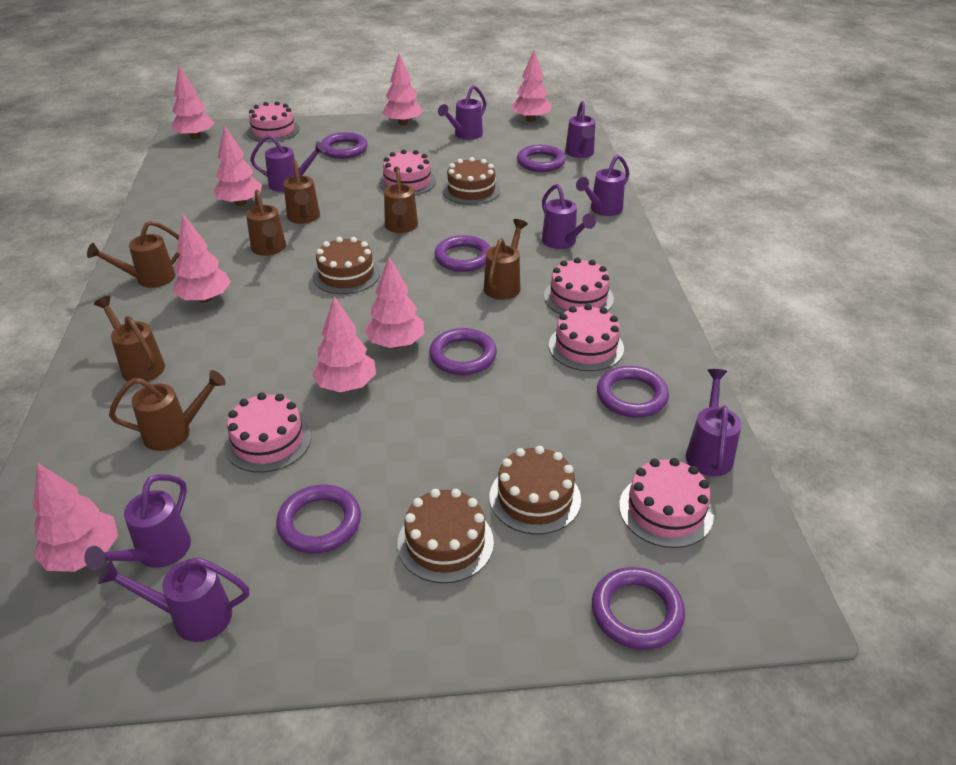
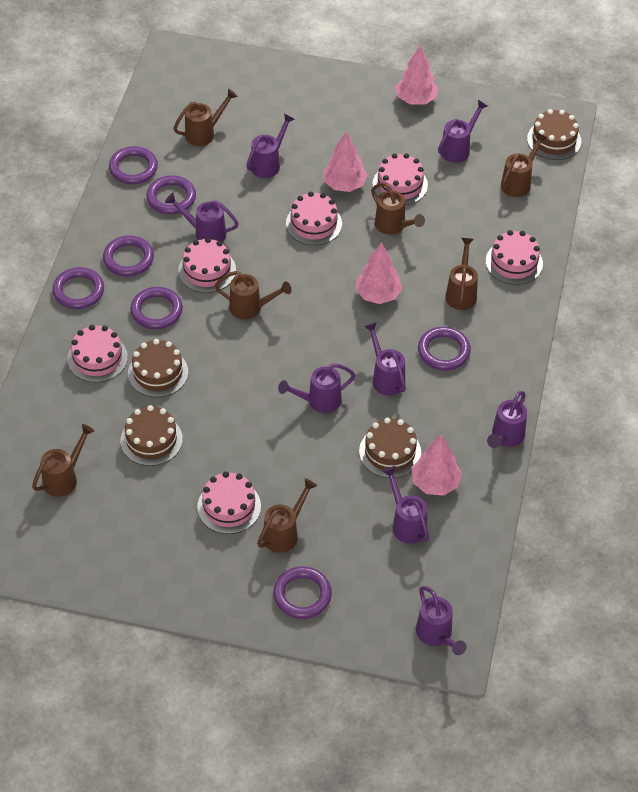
pink tree: [33,462,118,572] [171,66,214,139] [173,214,231,303] [214,125,262,206] [312,297,376,392] [364,257,424,348] [382,54,423,125] [512,50,552,122] = 8 -> [323,131,367,192] [356,242,402,304] [396,45,438,105] [412,434,462,496] = 4

